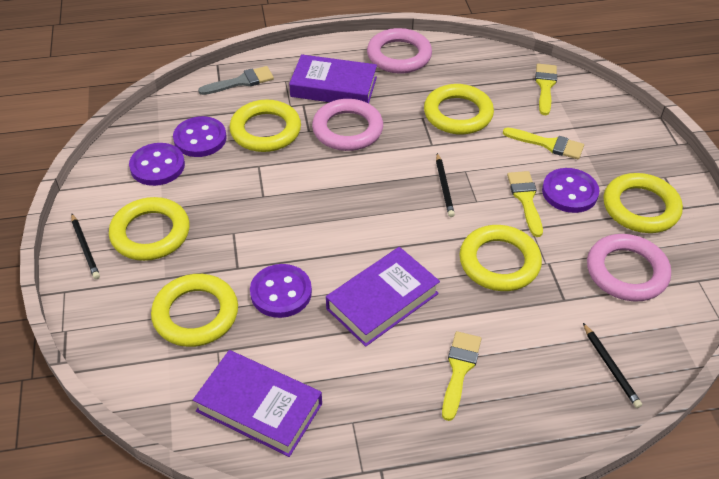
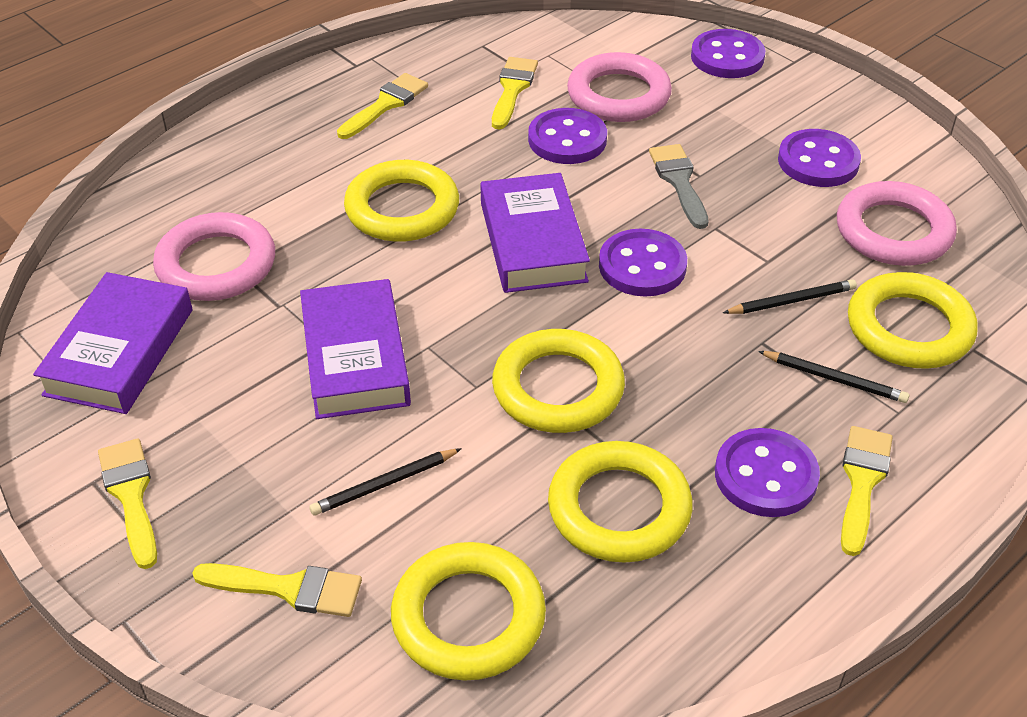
purple button: [129,143,185,186] [173,116,227,157] [250,264,312,318] [542,168,599,213] = 4 -> [528,108,607,164] [599,229,687,297] [691,29,765,78] [715,428,820,517] [778,129,861,187] = 5
yellow brush: [442,331,481,421] [503,127,584,159] [507,171,543,237] [535,64,557,115] = 4 -> [98,438,157,569] [192,563,362,617] [337,73,428,139] [492,57,538,129] [841,426,893,556] = 5
yellow ring: [109,197,190,261] [151,274,238,347] [230,100,301,152] [424,84,494,134] [459,225,542,291] [603,173,683,233] = 6 -> [344,160,459,242] [391,542,546,680] [492,329,625,433] [548,441,693,563] [848,272,977,369] = 5

